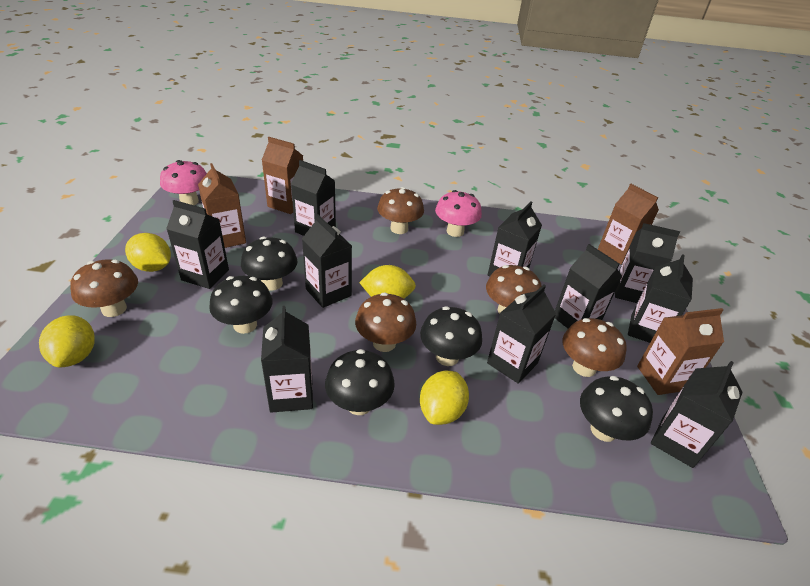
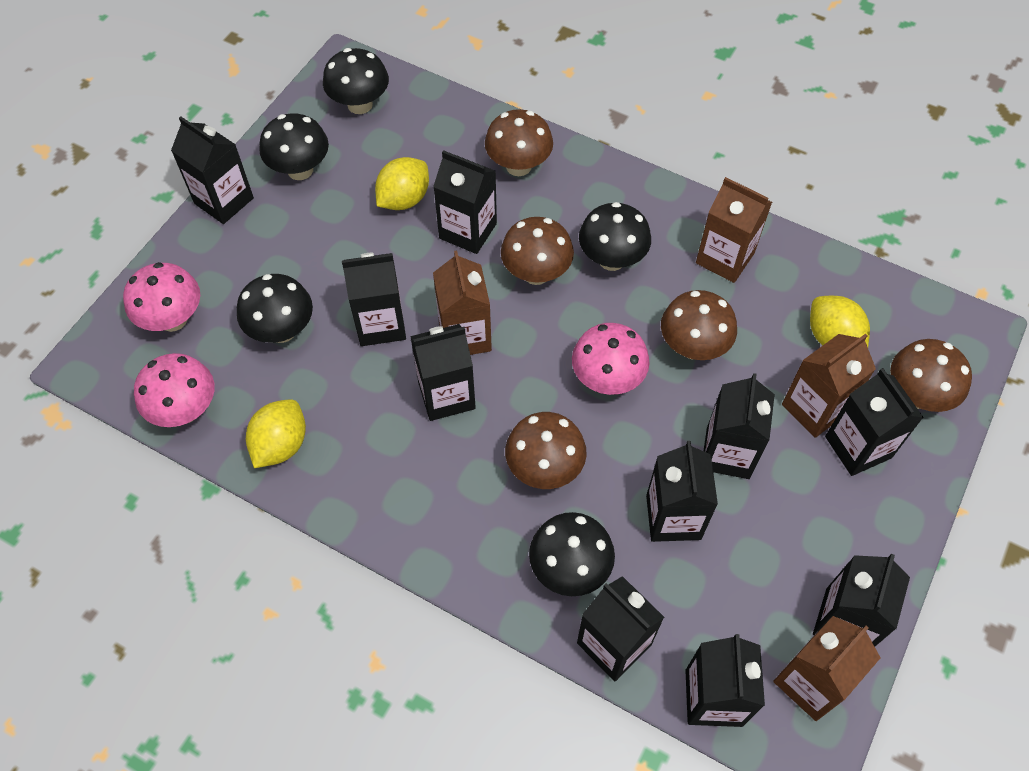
pink mushroom: [160,160,207,205] [435,190,482,237] = 2 -> [123,262,200,332] [134,353,214,427] [572,323,649,395] = 3
yellow lemon: [39,315,95,367] [125,233,171,272] [359,265,416,299] [420,371,469,425] = 4 -> [246,399,306,468] [375,157,429,210] [810,296,870,347] = 3

